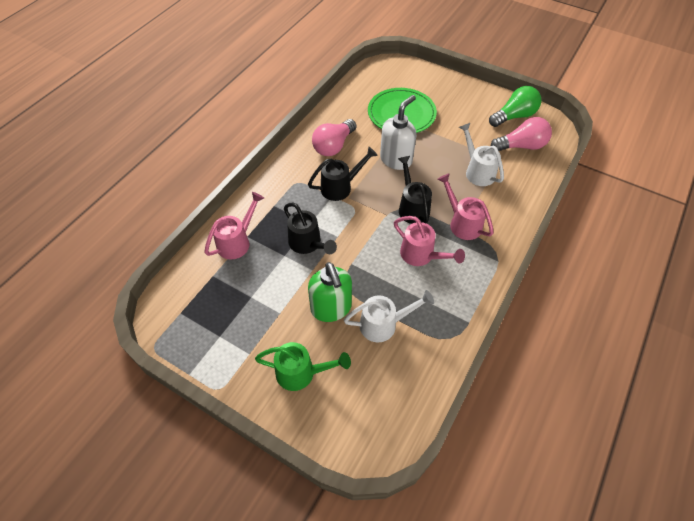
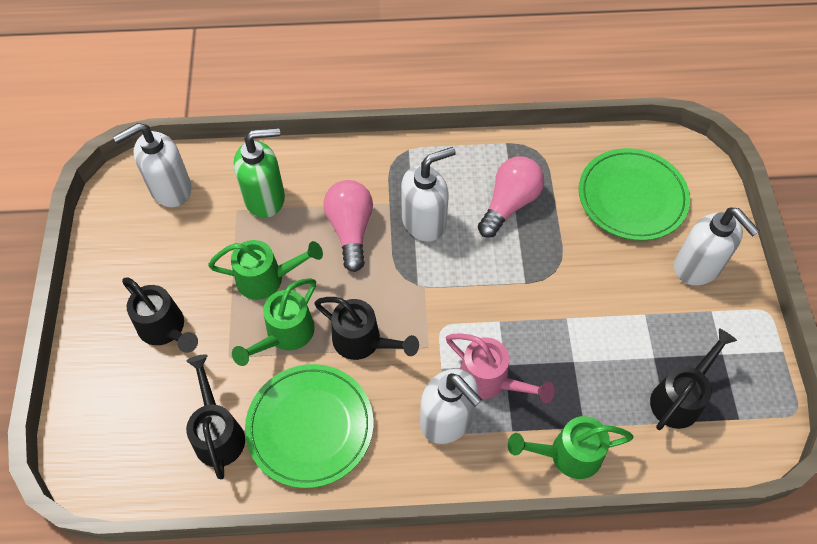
black watering can: [284,203,337,254] [308,147,378,201] [398,156,432,224] = 3 -> [122,278,198,353] [186,354,245,479] [314,297,419,360] [650,328,737,430] = 4
green light bulb: [489,86,541,127] = 1 -> none = 0
green plate: [368,88,437,133] = 1 -> [245,364,374,488] [579,148,690,241] = 2
green watering can: [255,342,351,391] = 1 -> [208,240,323,300] [232,278,316,366] [508,416,634,479] = 3
pink watering can: [204,192,264,259] [394,216,465,266] [438,173,494,240] = 3 -> [446,334,555,403] = 1
white soap dispenser: [380,95,416,170] = 1 -> [113,123,192,207] [401,147,456,242] [420,369,482,444] [674,207,760,286] = 4
white watering can: [344,290,434,342] [459,123,504,186] = 2 -> none = 0

